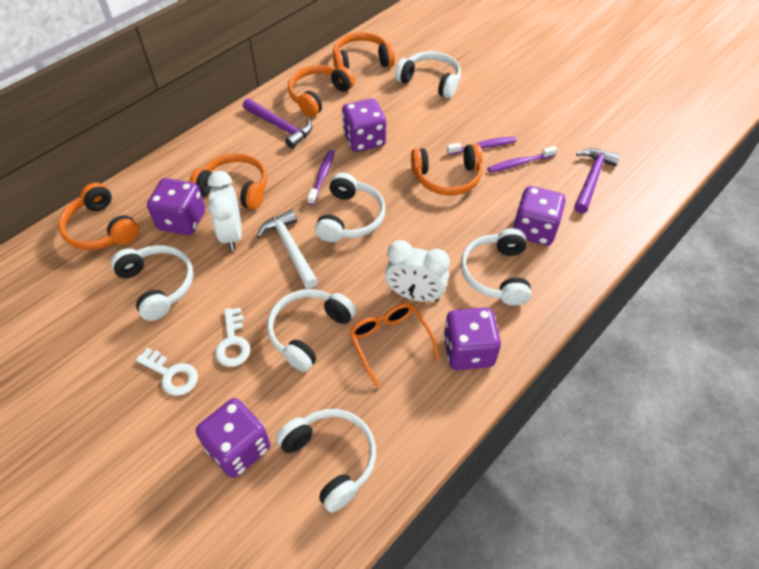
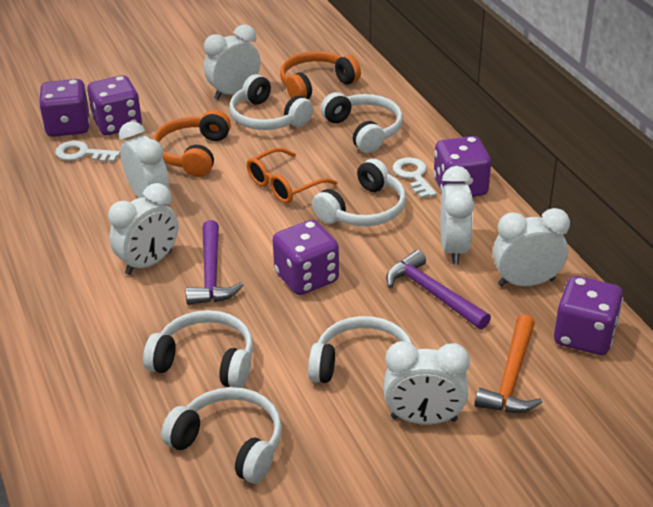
orange hammer: none = 0 -> [475,315,542,413] = 1
orange headphones: [59,183,139,250] [189,153,267,210] [288,65,355,117] [333,32,395,69] [411,144,482,196] = 5 -> [153,110,231,177] [280,51,361,99] = 2
purple toothbrush: [307,150,335,205] [447,137,517,155] [487,146,558,173] = 3 -> none = 0
white clock: [208,171,242,251] [385,240,450,302] = 2 -> [108,183,178,275] [119,122,169,198] [204,24,261,100] [384,341,470,425] [441,166,474,265] [493,208,570,287] = 6
white hammer: [257,210,318,289] = 1 -> none = 0

